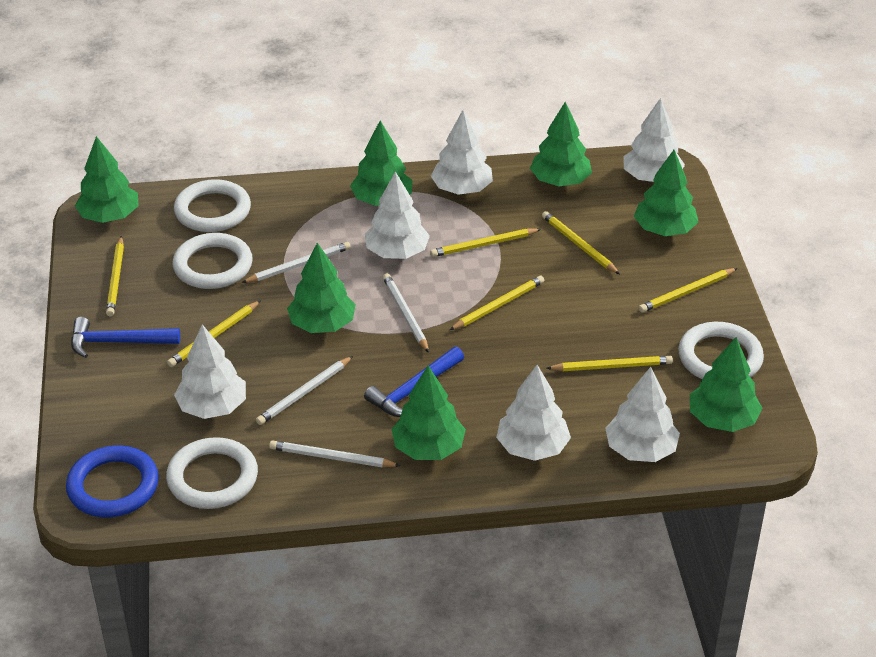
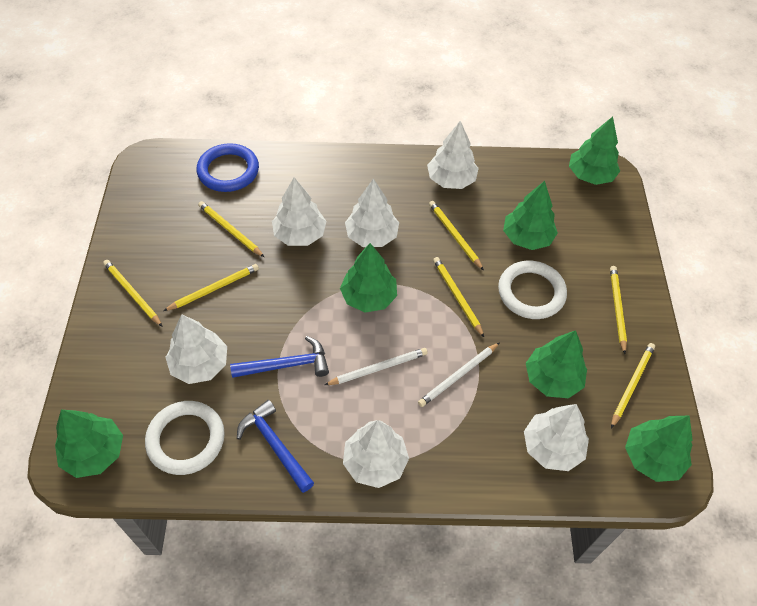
green tree: [75,136,139,223] [287,243,356,333] [350,121,412,206] [392,366,466,460] [530,102,592,186] [634,150,698,236] [690,337,762,432] = 7 -> [55,410,123,478] [340,243,397,312] [503,181,558,250] [526,330,587,398] [569,117,620,185] [625,416,693,482] = 6
white pencil: [241,242,351,283] [256,356,353,425] [269,440,401,468] [383,273,429,353] = 4 -> [325,348,428,385] [418,342,500,407] = 2
white ring: [166,437,258,509] [172,233,253,289] [174,179,251,232] [678,322,764,379] = 4 -> [145,401,225,475] [498,261,567,319] = 2

